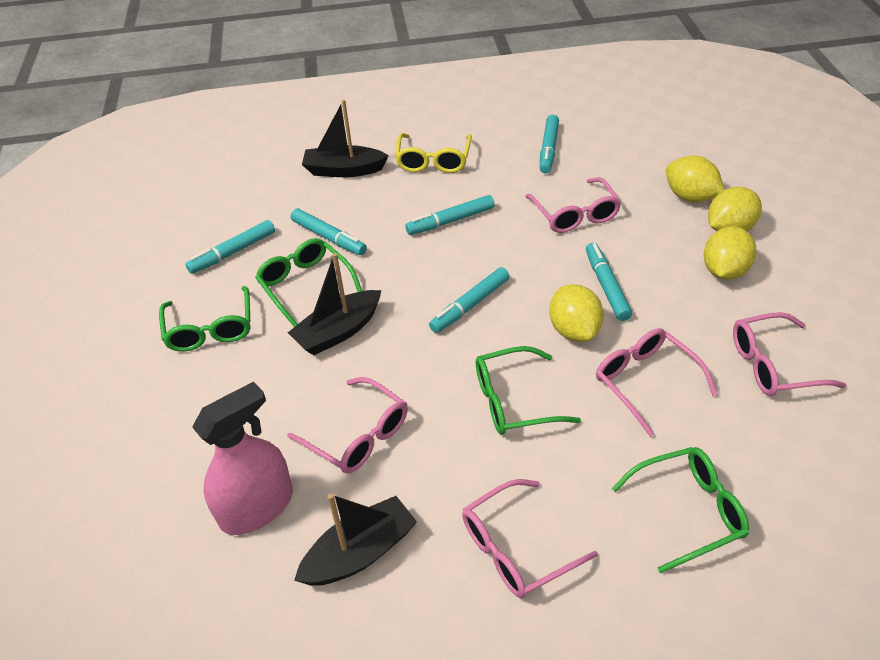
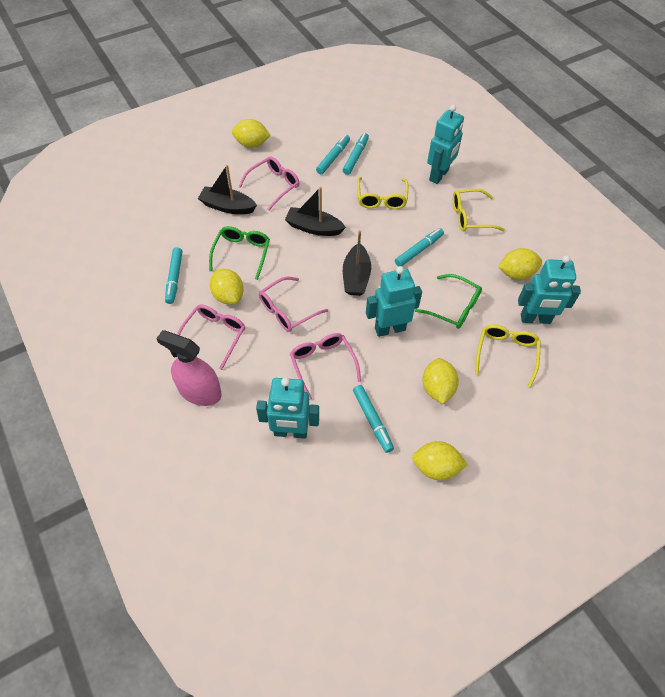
green glasses: [159,286,250,352] [255,238,362,327] [476,346,581,435] [612,447,749,573] = 4 -> [209,226,270,280] [415,274,482,329] = 2
pink glasses: [287,377,408,474] [462,479,598,598] [525,177,621,233] [596,328,717,437] [733,312,847,396] = 5 -> [177,304,245,370] [238,156,300,210] [259,276,328,332] [290,333,361,400] = 4
turquoise marker: [186,220,275,274] [291,208,367,255] [405,195,495,235] [429,267,510,333] [540,115,559,173] [586,243,632,321] = 6 -> [165,247,183,304] [316,135,350,174] [343,133,369,175] [353,385,394,453] [395,228,444,267] = 5
turquoise robot: none = 0 -> [256,378,319,439] [366,266,422,337] [427,105,464,184] [518,255,581,324] = 4
yellow glasses: [395,133,472,173] = 1 -> [357,177,408,209] [453,189,505,231] [475,325,541,387] = 3
yellow lemon: [549,284,604,342] [666,156,724,203] [704,226,757,280] [708,187,762,231] = 4 -> [210,269,244,305] [232,119,271,148] [412,441,468,480] [423,358,459,404] [498,248,542,280] = 5

